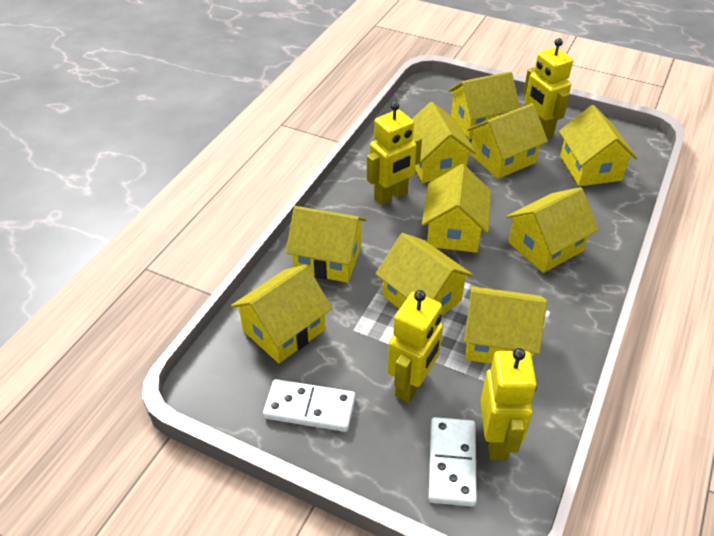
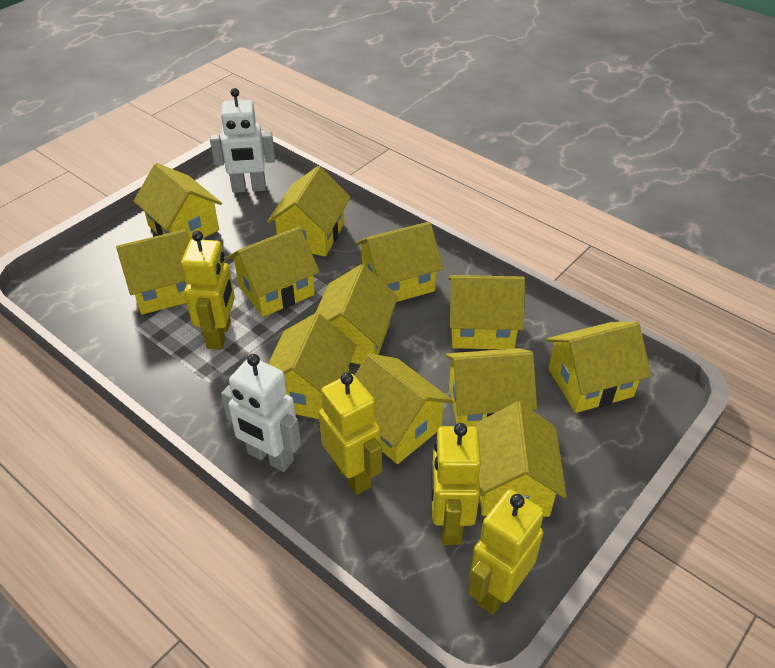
white domino: [263,379,356,432] [429,417,477,507] = 2 -> none = 0
white robot: none = 0 -> [210,88,275,193] [221,354,301,472] = 2
yellow house: [231,265,332,363] [286,206,367,283] [376,233,473,316] [412,102,476,183] [422,164,491,253] [448,71,520,139] [464,286,547,364] [467,103,548,179] [506,187,599,273] [559,105,637,186] = 10 -> [116,229,190,315] [134,163,222,240] [227,226,320,317] [267,166,351,257] [268,313,357,419] [315,264,398,365] [355,222,443,302] [355,353,453,464] [446,348,537,426] [448,275,525,349] [472,402,567,517] [546,322,651,413] = 12

